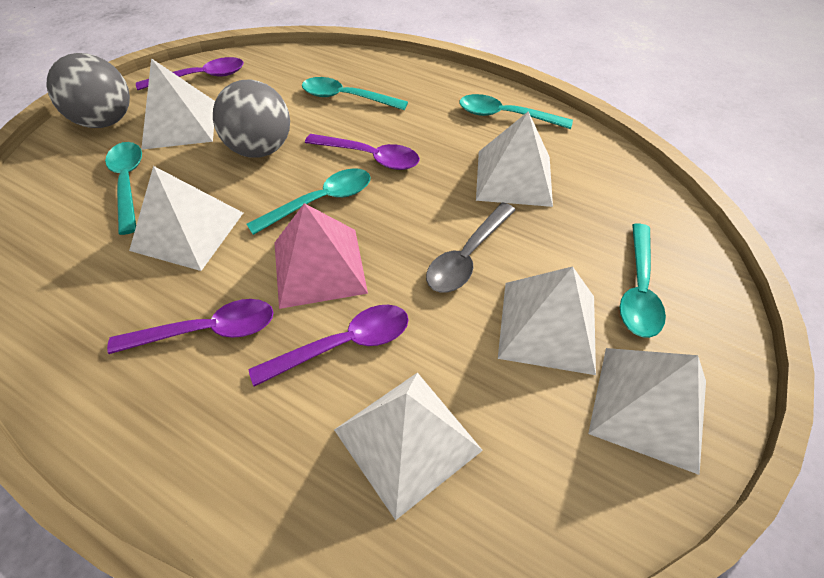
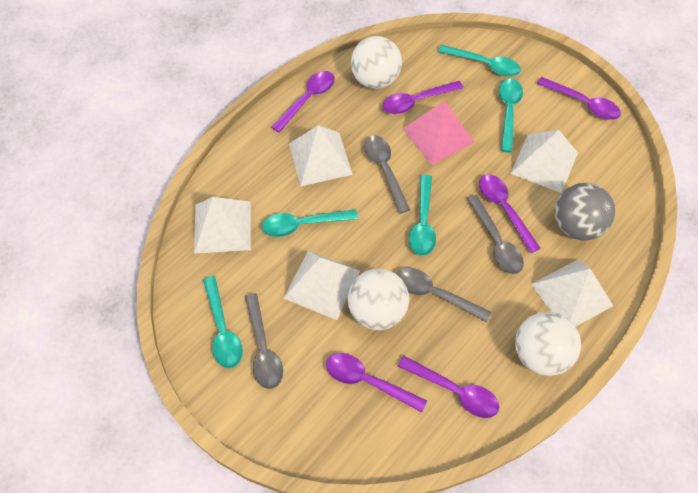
grey ball: [47,53,130,128] [213,79,290,158] = 2 -> [555,183,615,240] = 1
grey spoon: [426,202,515,292] = 1 -> [245,293,283,389] [364,136,410,214] [396,267,491,323] [467,195,524,274] = 4
purple spoon: [107,299,274,354] [136,57,244,90] [249,305,409,387] [305,134,420,170] = 4 -> [272,71,335,133] [326,353,427,413] [382,81,464,114] [398,356,499,418] [479,174,540,253] [537,77,621,120] = 6
white ball: none = 0 -> [348,269,409,330] [351,36,402,89] [515,312,581,376] = 3
white pyramid: [129,166,243,271] [141,58,215,150] [334,372,483,520] [476,111,553,207] [498,266,596,375] [588,348,706,475] = 6 -> [194,197,251,254] [283,251,360,320] [289,125,353,186] [510,130,578,193] [531,260,613,327] = 5

